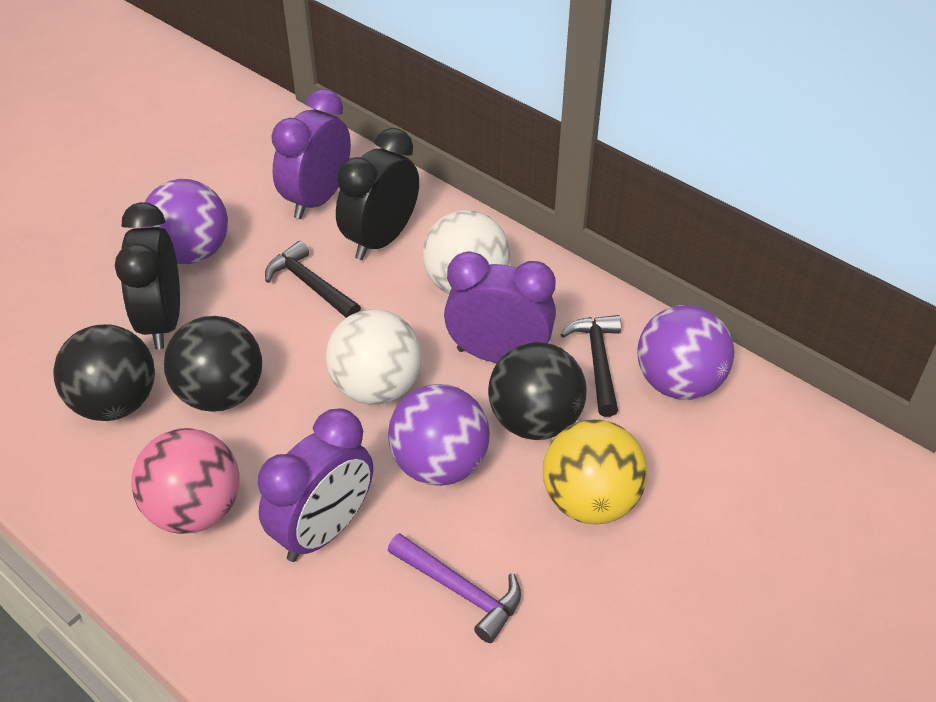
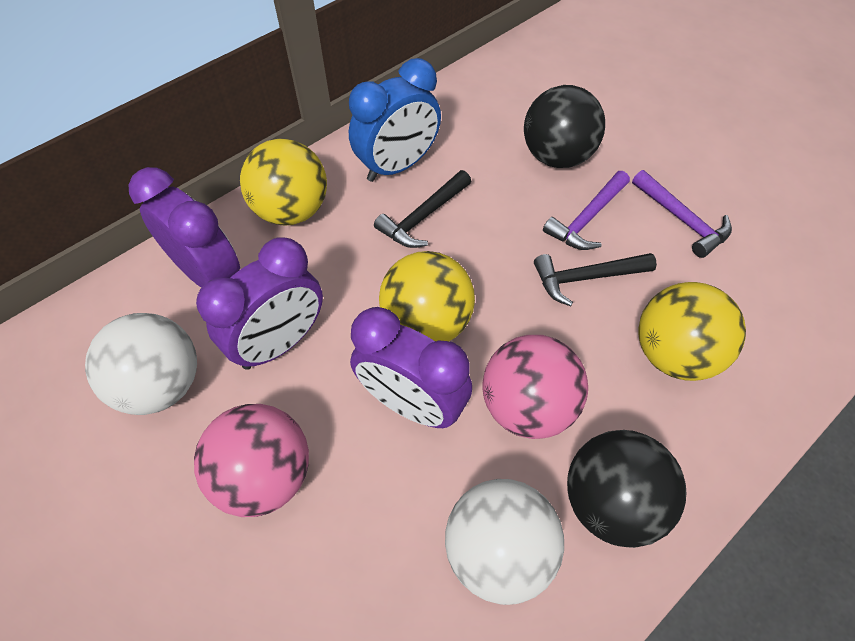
black ball: [53,324,155,421] [164,316,262,412] [488,342,586,440] = 3 -> [524,85,605,168] [567,430,686,548] = 2
black clock: [115,202,180,349] [336,128,419,260] = 2 -> none = 0
blue clock: none = 0 -> [349,58,441,182] = 1
pink ball: [131,428,239,534] = 1 -> [194,404,309,517] [482,335,588,439] = 2
purple ball: [141,179,228,264] [388,384,490,486] [637,305,734,400] = 3 -> none = 0
purple hammer: [388,533,521,643] = 1 -> [543,171,630,250] [632,170,732,258] = 2
yellow ball: [543,419,647,524] = 1 -> [240,139,327,225] [379,251,475,341] [639,282,746,381] = 3

